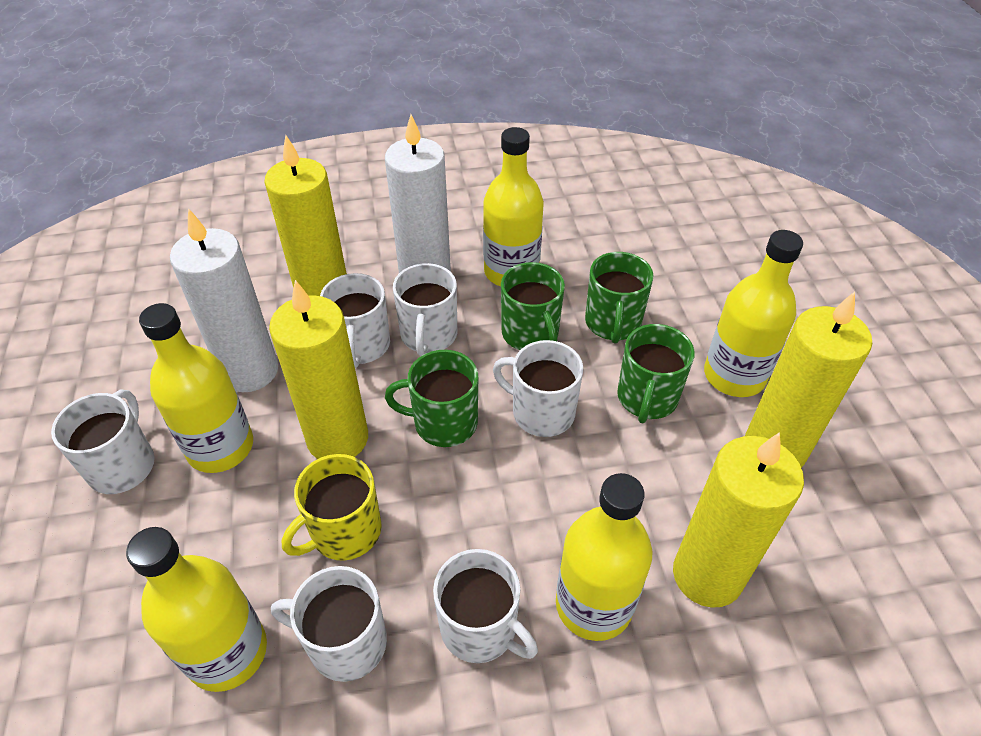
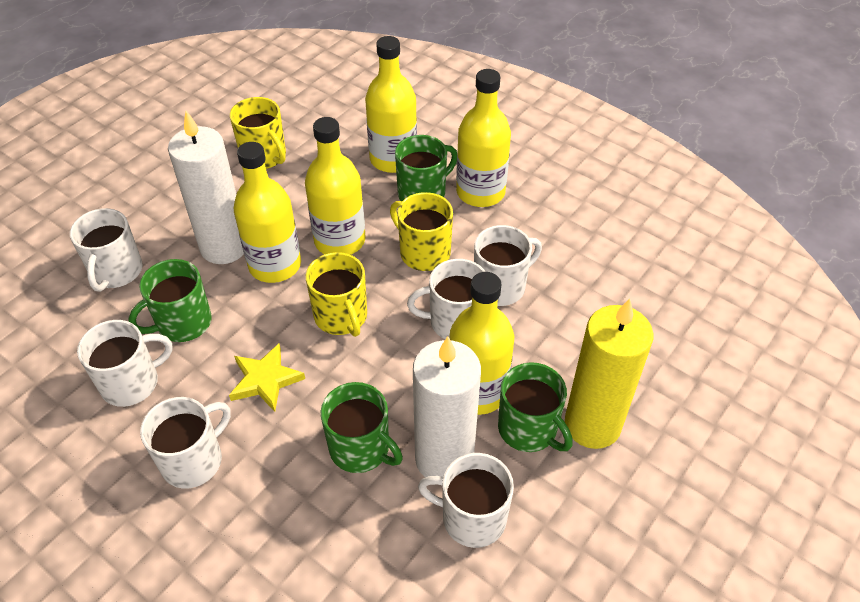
yellow candle: [265,135,347,296] [269,280,368,459] [673,432,804,608] [745,292,872,468] = 4 -> [565,299,653,449] = 1
yellow mug: [282,454,382,561] = 1 -> [230,97,286,169] [306,252,367,337] [390,192,453,271] = 3
yellow star: none = 0 -> [229,344,305,412] = 1

